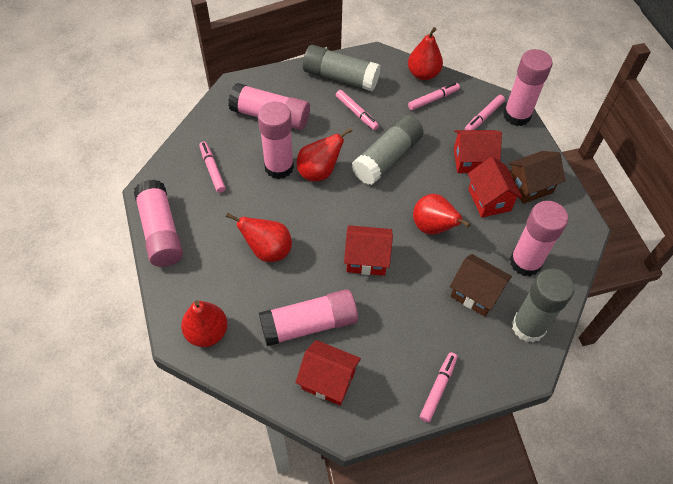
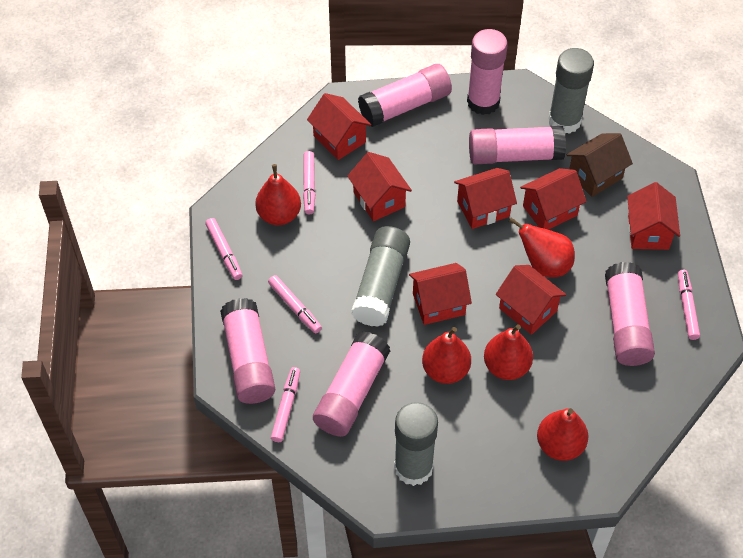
brown house: [450,254,512,317] [508,151,565,204] = 2 -> [566,133,633,197] = 1
red house: [295,340,361,405] [344,225,393,276] [454,130,502,173] [468,157,523,218] = 4 -> [307,93,371,160] [347,152,412,221] [409,263,472,325] [454,168,517,229] [496,265,566,335] [520,168,587,230] [627,182,680,250] = 7

